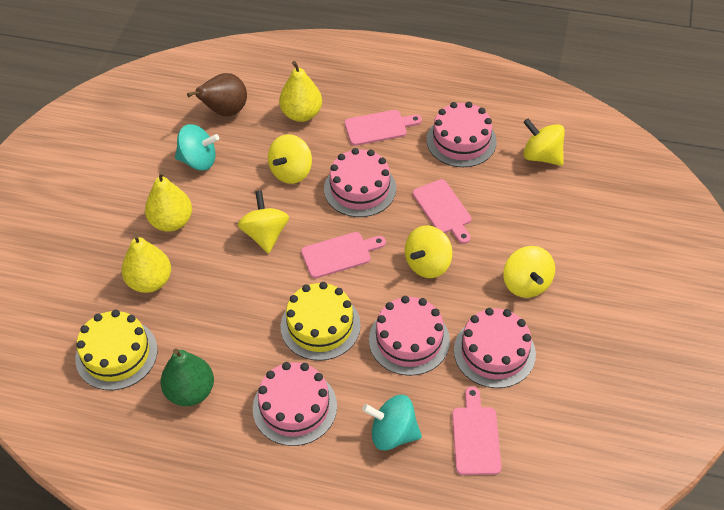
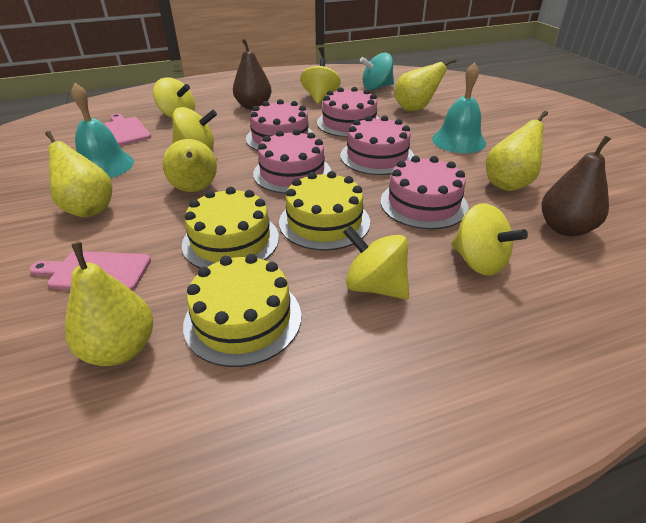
brown pear: [187,73,247,116] = 1 -> [233,38,272,110] [542,135,611,236] = 2
green pear: [161,348,214,406] = 1 -> none = 0
pink cutting board: [301,232,386,278] [344,110,422,146] [413,179,471,244] [452,387,501,475] = 4 -> [30,251,151,291] [104,114,151,146] = 2
turquoise bell: none = 0 -> [71,83,134,178] [432,62,486,153] = 2
turquoise spinning top: [175,124,219,171] [362,395,422,450] = 2 -> [360,53,394,90] = 1
yellow cake: [75,310,158,390] [281,282,361,361] = 2 -> [182,187,279,268] [183,254,301,367] [279,171,370,251] = 3
yellow pear: [122,233,171,293] [145,171,192,232] [279,61,322,122] = 3 -> [45,131,112,217] [65,242,153,366] [162,139,217,192] [394,58,456,111] [486,111,548,191] = 5

